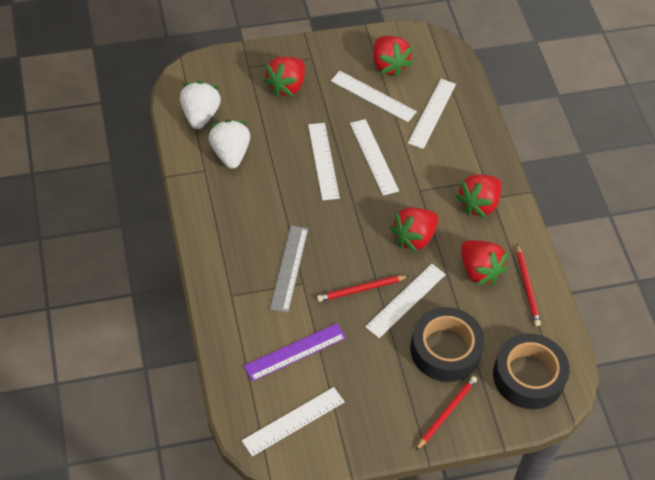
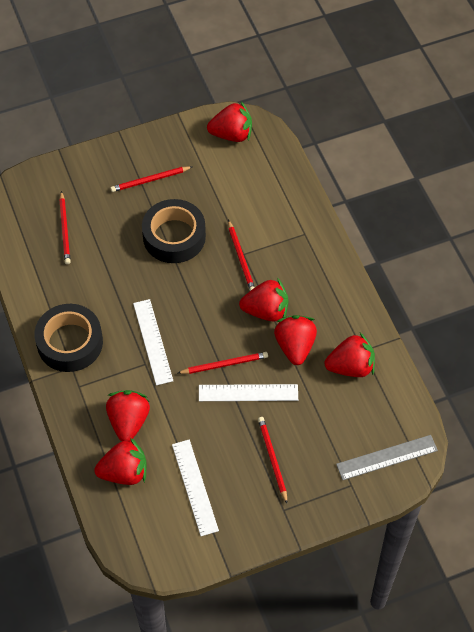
purple ruler: [244,323,346,381] = 1 -> none = 0
red pencil: [317,275,409,302] [415,376,477,451] [517,244,541,326] = 3 -> [59,191,71,264] [111,166,192,192] [178,352,268,374] [228,220,255,291] [258,417,287,503] = 5
red strawberry: [263,57,305,97] [373,36,413,77] [390,208,438,253] [456,175,501,218] [461,240,508,286] = 5 -> [94,438,147,485] [106,390,150,441] [207,101,252,142] [239,279,288,322] [274,315,317,365] [324,332,375,377] = 6
white ruler: [242,387,345,456] [308,123,340,200] [331,71,417,122] [350,119,399,196] [365,264,446,338] [408,79,456,149] = 6 -> [133,299,173,385] [172,440,219,536] [199,384,298,401] = 3
white strawberry: [180,81,221,129] [208,119,250,169] = 2 -> none = 0

